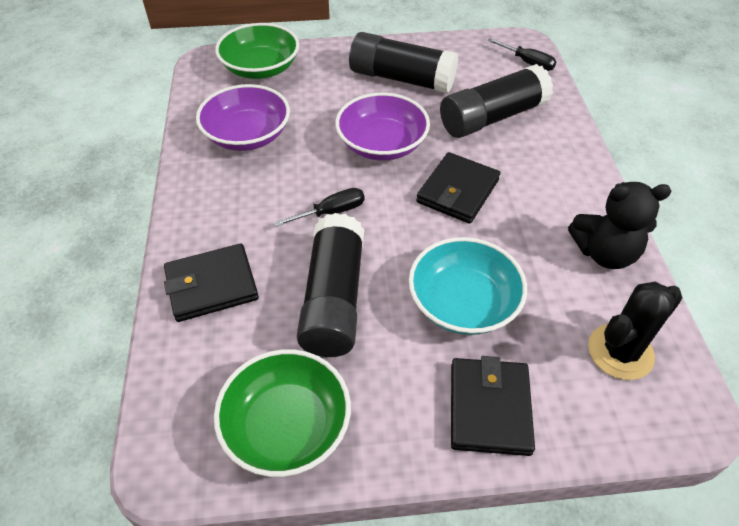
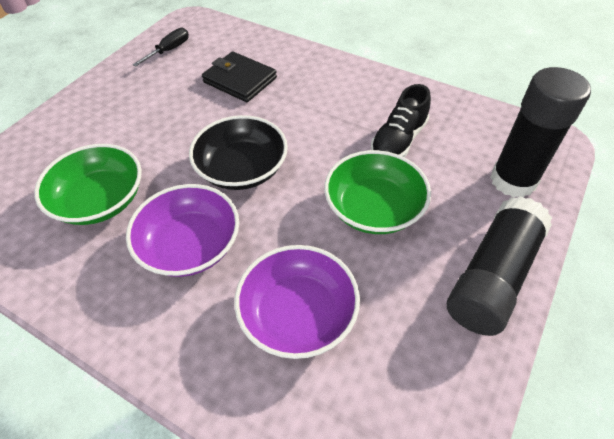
black bowl: none = 0 -> [189,115,288,190] = 1
black cactus: [588,282,682,380] = 1 -> none = 0
black glue stick: [297,213,364,357] [349,32,459,93] [440,64,553,138] = 3 -> [447,196,552,336] [490,67,591,198] = 2
black screwdriver: [274,188,365,227] [487,38,557,71] = 2 -> [133,28,189,66] = 1
black shoe: none = 0 -> [371,84,431,157] = 1
black teddy bear: [568,182,672,269] = 1 -> none = 0
black wallet: [164,243,259,322] [416,152,500,224] [451,356,535,456] = 3 -> [202,51,277,102] = 1
turquoise bowl: [409,237,527,335] = 1 -> none = 0

